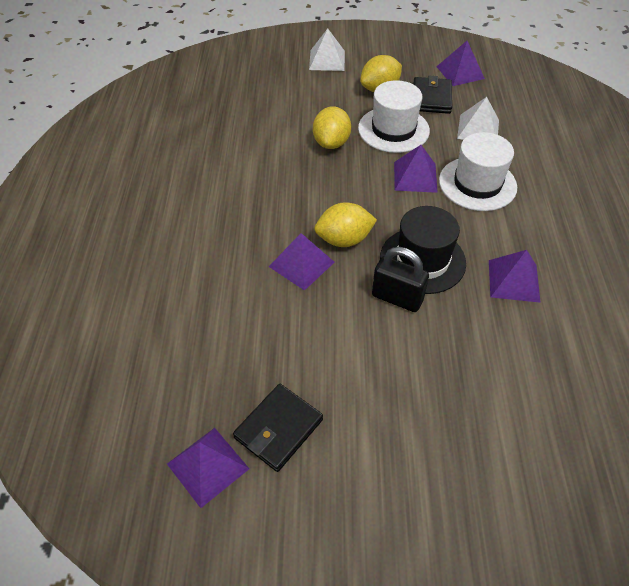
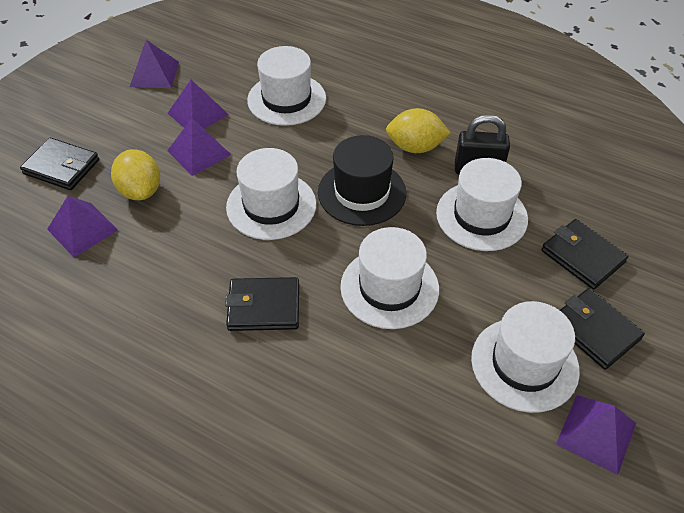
black wallet: [233,384,323,472] [413,76,452,114] = 2 -> [20,138,99,190] [225,277,299,331] [541,219,629,290] [560,288,645,370] = 4
white hat: [358,80,430,153] [439,132,517,211] = 2 -> [226,148,316,240] [247,46,326,126] [340,227,439,329] [436,158,528,251] [471,301,580,413] = 5
white pyramid: [309,29,345,71] [457,97,499,140] = 2 -> none = 0
yellow lemon: [313,106,351,149] [314,202,377,247] [360,55,402,92] = 3 -> [111,149,160,200] [386,108,451,153] = 2

